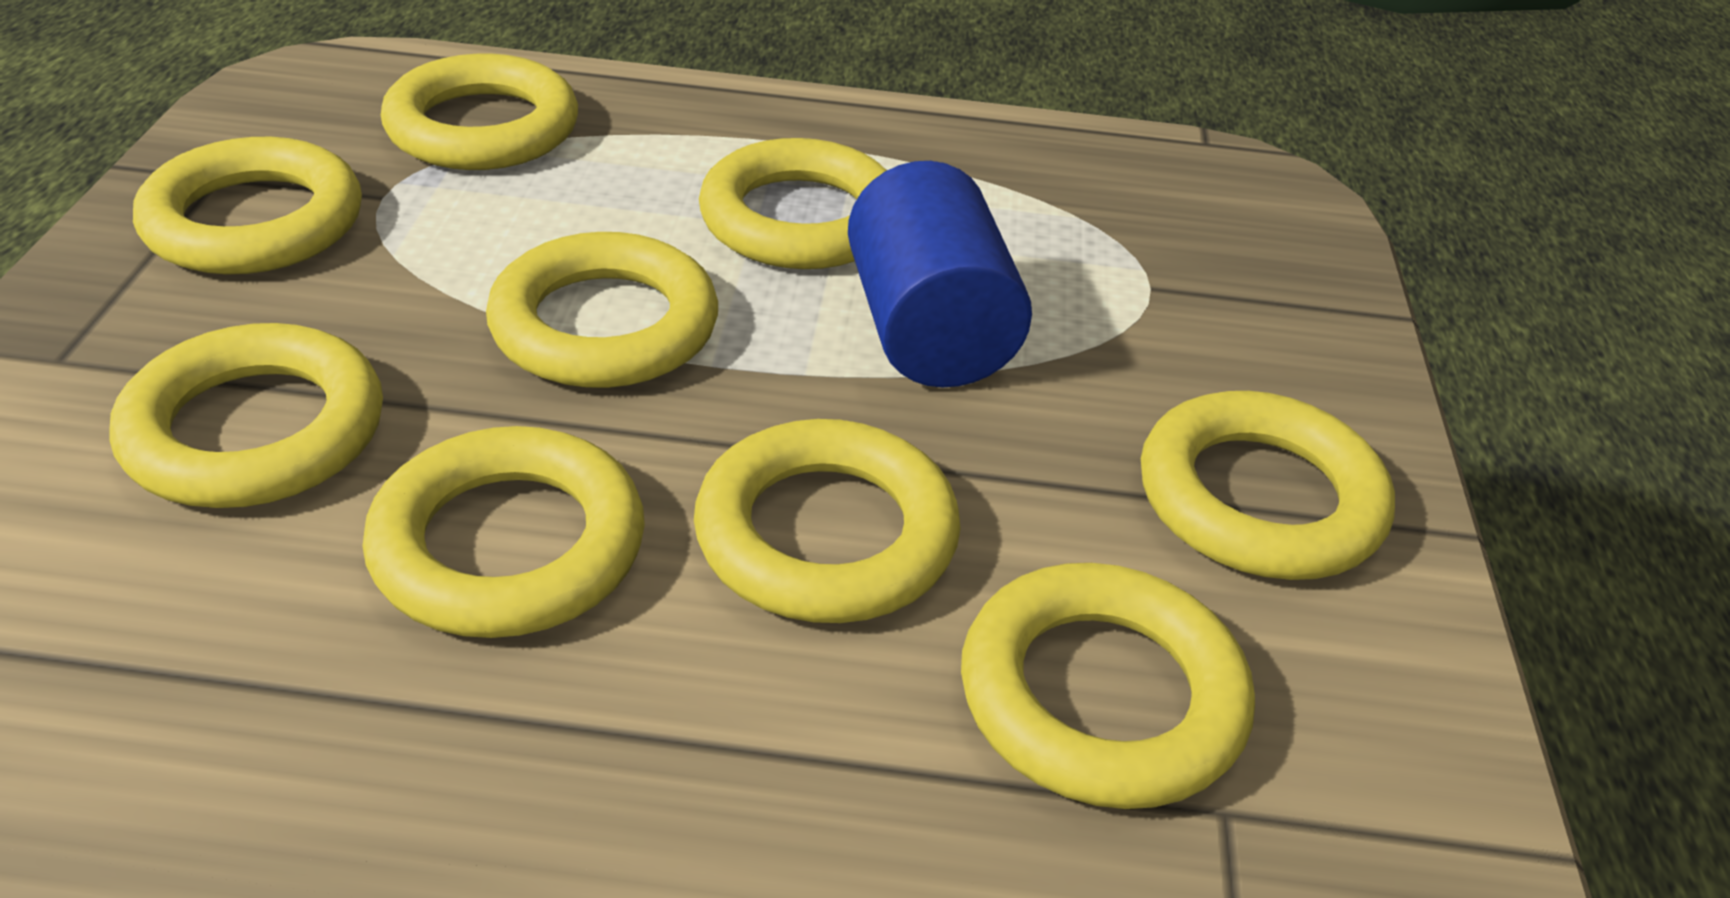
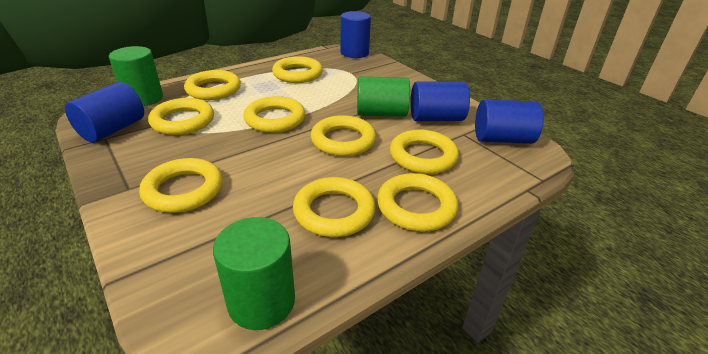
blue cylinder: [848,161,1032,388] = 1 -> [65,82,144,143] [340,11,371,58] [411,82,470,121] [475,99,544,144] = 4
green cylinder: none = 0 -> [109,46,163,106] [213,217,295,330] [357,76,410,117] = 3

